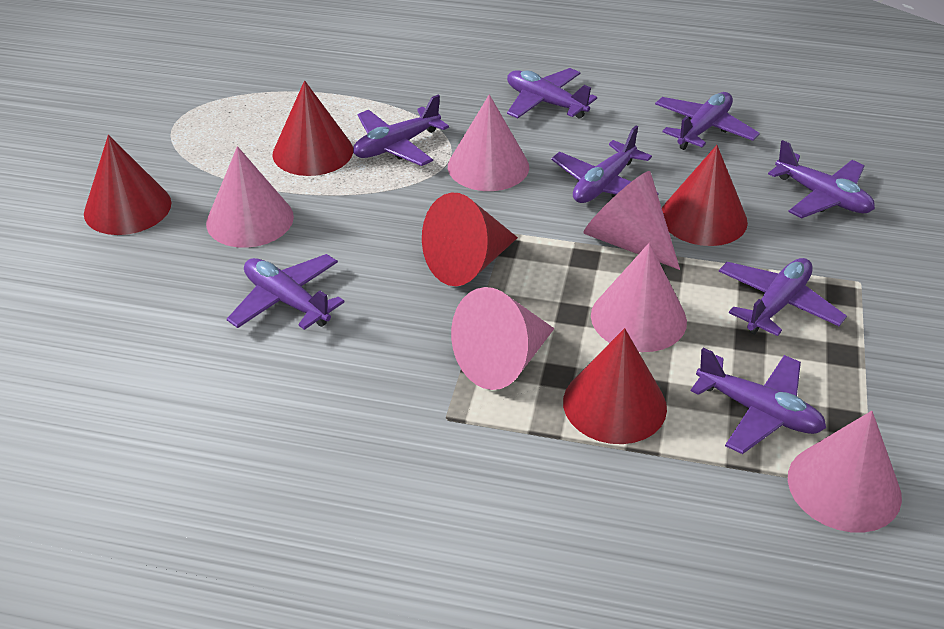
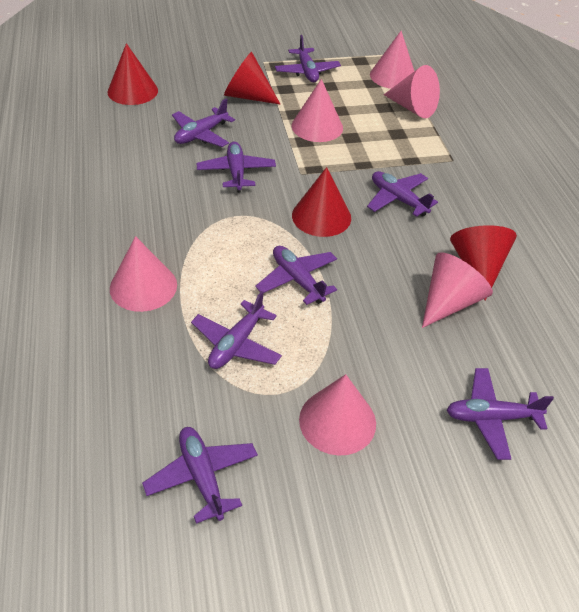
red cone: [84,135,172,235] [272,80,353,176] [422,193,518,286] [563,328,667,444] [662,145,748,246] = 5 -> [107,43,158,105] [224,52,280,104] [292,167,351,237] [450,225,517,301] = 4

